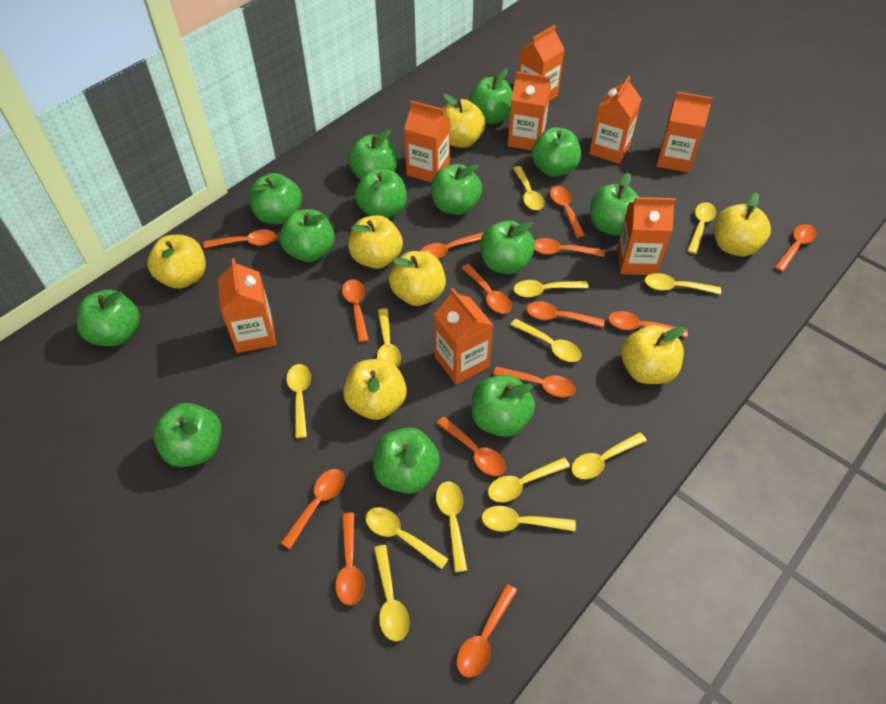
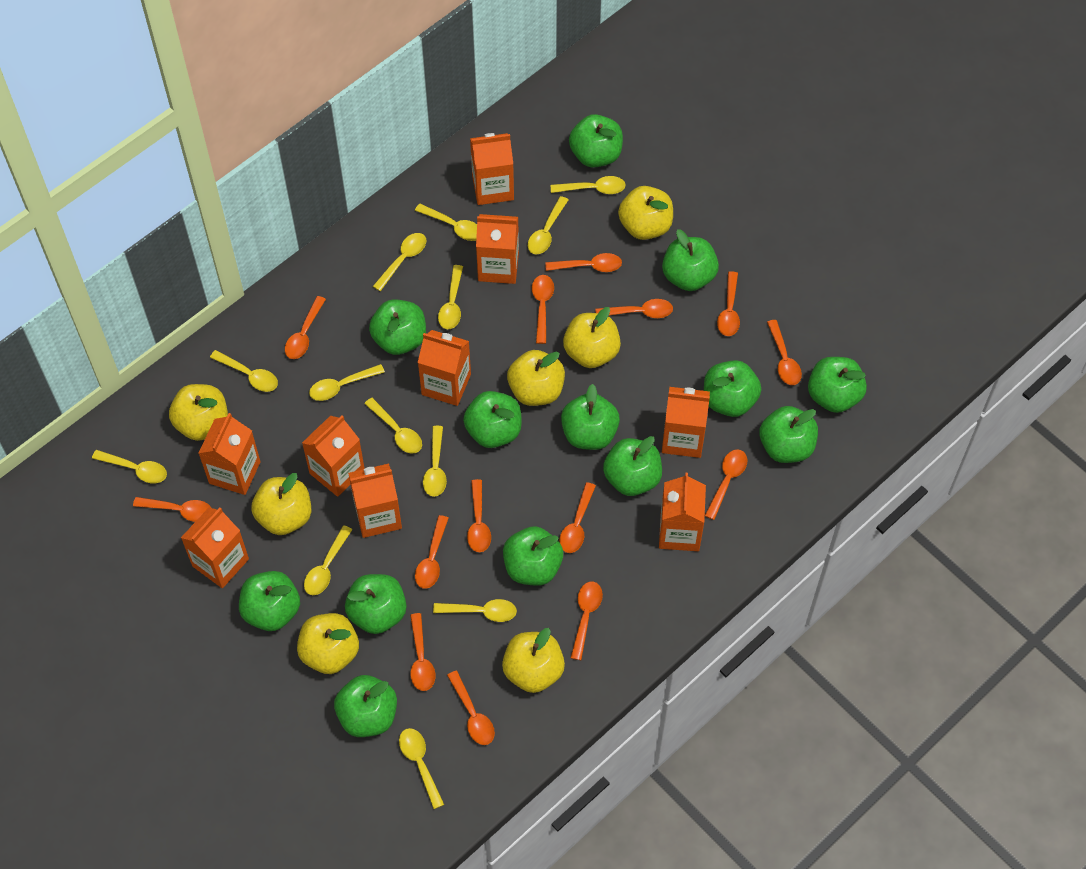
orange carton: [218,258,276,353] [404,100,450,182] [434,288,493,385] [508,72,551,151] [518,25,565,101] [589,76,641,164] [617,197,676,275] [657,92,713,173] = 8 -> [181,508,249,588] [199,413,261,495] [302,416,365,497] [348,464,402,538] [418,330,471,406] [470,133,514,205] [476,214,519,284] [659,473,706,551] [662,387,710,458] = 9

